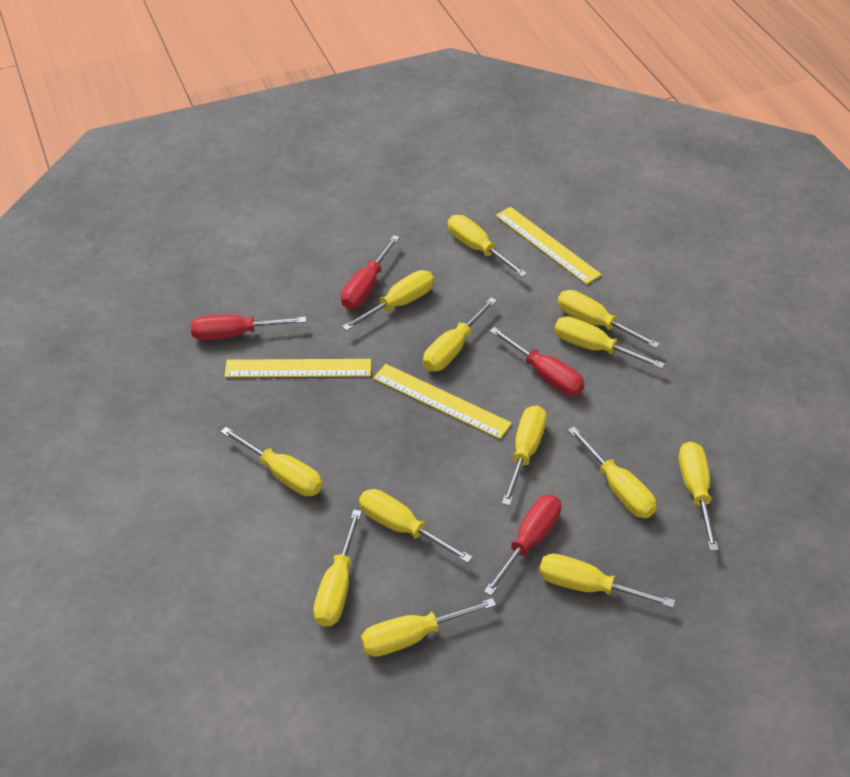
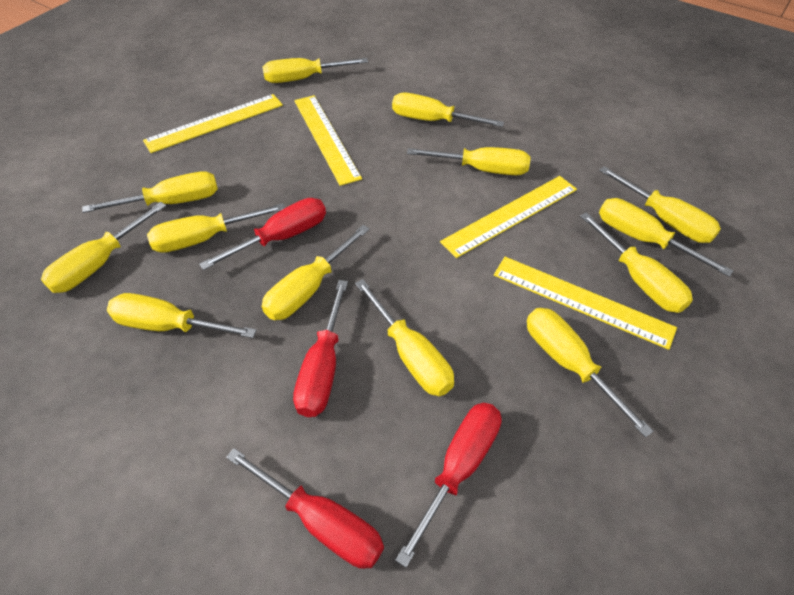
yellow ruler: [224,359,371,377] [373,364,512,439] [496,207,602,284] = 3 -> [143,94,283,153] [294,95,362,186] [440,176,577,258] [494,257,677,350] = 4

